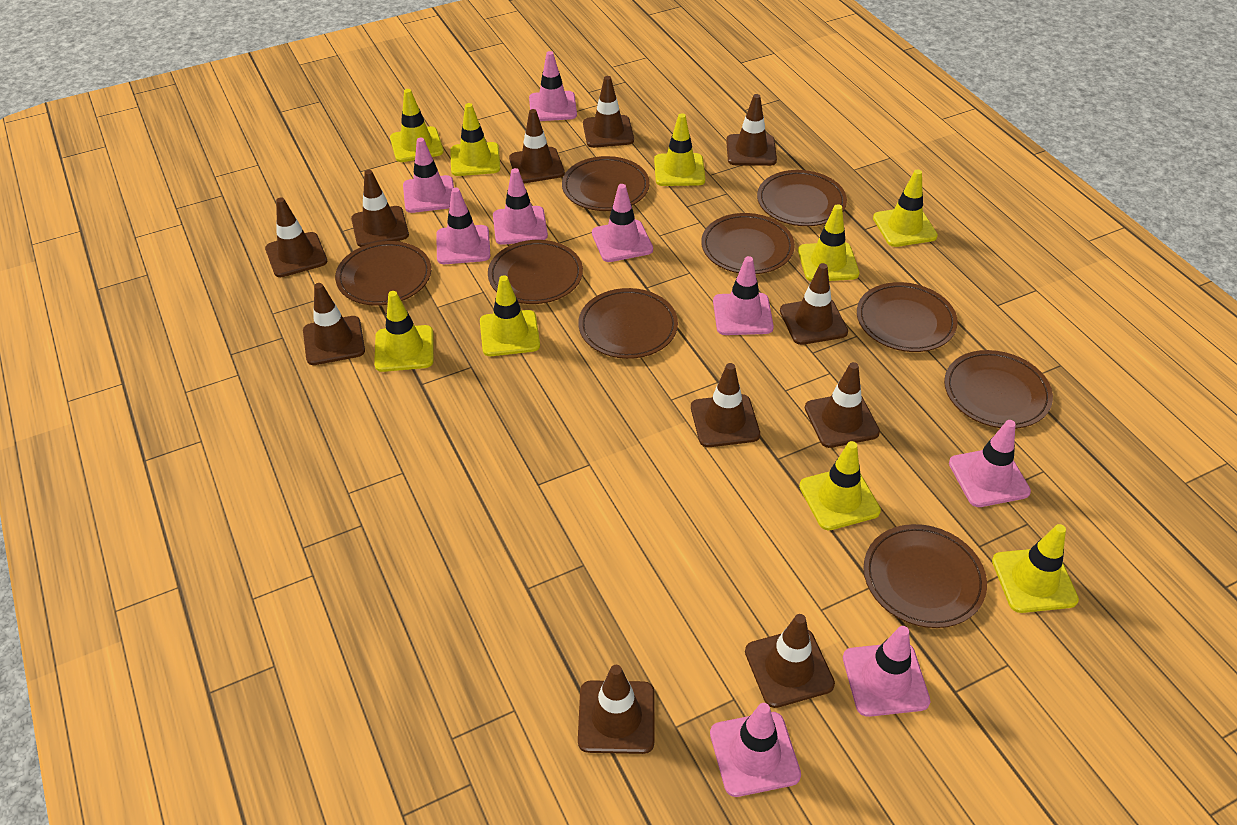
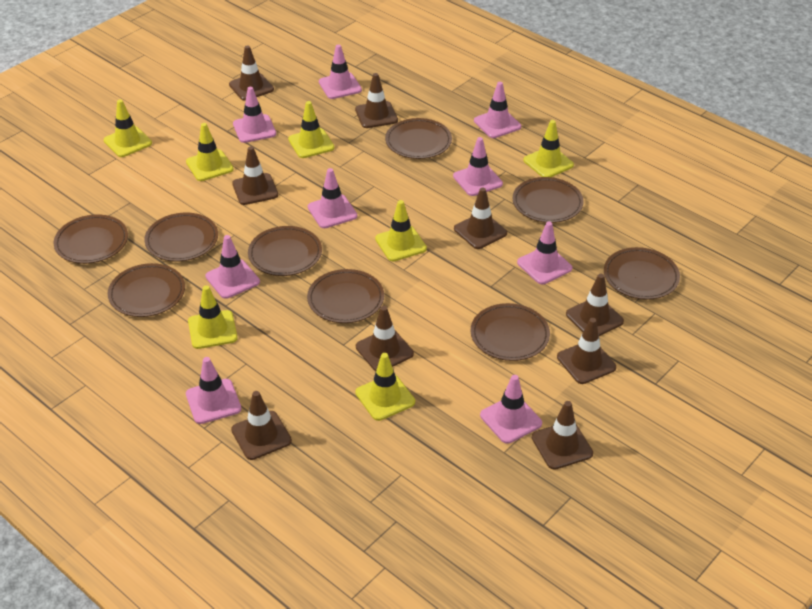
brown traffic cone: [265,197,327,277] [303,283,365,365] [351,170,409,247] [509,109,565,183] [578,665,654,754] [583,76,634,148] [691,363,760,447] [726,94,777,166] [745,614,835,708] [780,263,848,345] [805,362,880,448] = 11 -> [229,45,274,101] [231,391,292,460] [232,146,278,205] [355,73,398,128] [356,306,414,371] [454,187,507,249] [532,401,593,470] [557,318,616,384] [566,274,624,336] = 9
yellow traffic cone: [374,291,434,372] [390,89,444,162] [450,103,500,176] [480,275,540,356] [654,113,705,186] [798,204,859,281] [799,441,881,530] [873,169,938,247] [992,524,1079,613] = 9 -> [104,99,152,157] [186,123,234,181] [188,285,237,349] [288,101,334,158] [355,353,415,421] [375,200,427,261] [524,120,574,177] = 7

